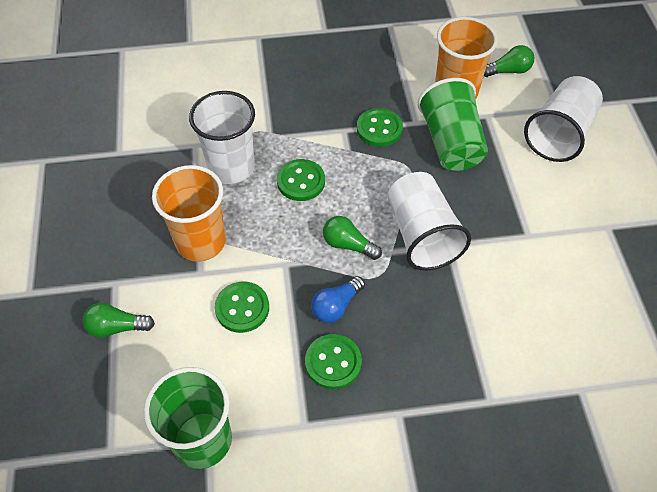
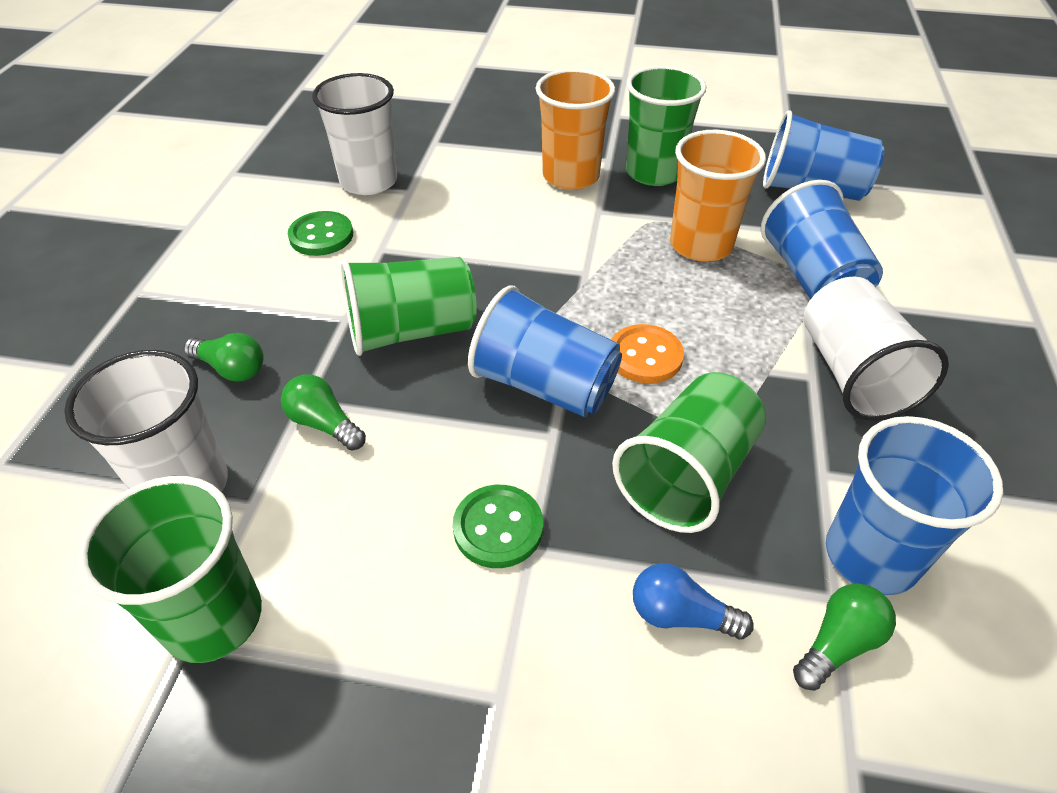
blue cup: none = 0 -> [468,285,622,417] [761,180,883,300] [763,110,884,201] [826,416,1003,595] = 4
green button: [214,282,269,333] [277,159,325,201] [305,334,362,390] [357,108,403,147] = 4 -> [288,211,353,256] [453,485,543,568] = 2
green cup: [144,367,232,469] [417,78,488,171] = 2 -> [77,476,262,663] [341,257,477,356] [612,372,766,533] [626,66,706,186] = 4
orange button: none = 0 -> [611,324,684,384] = 1

